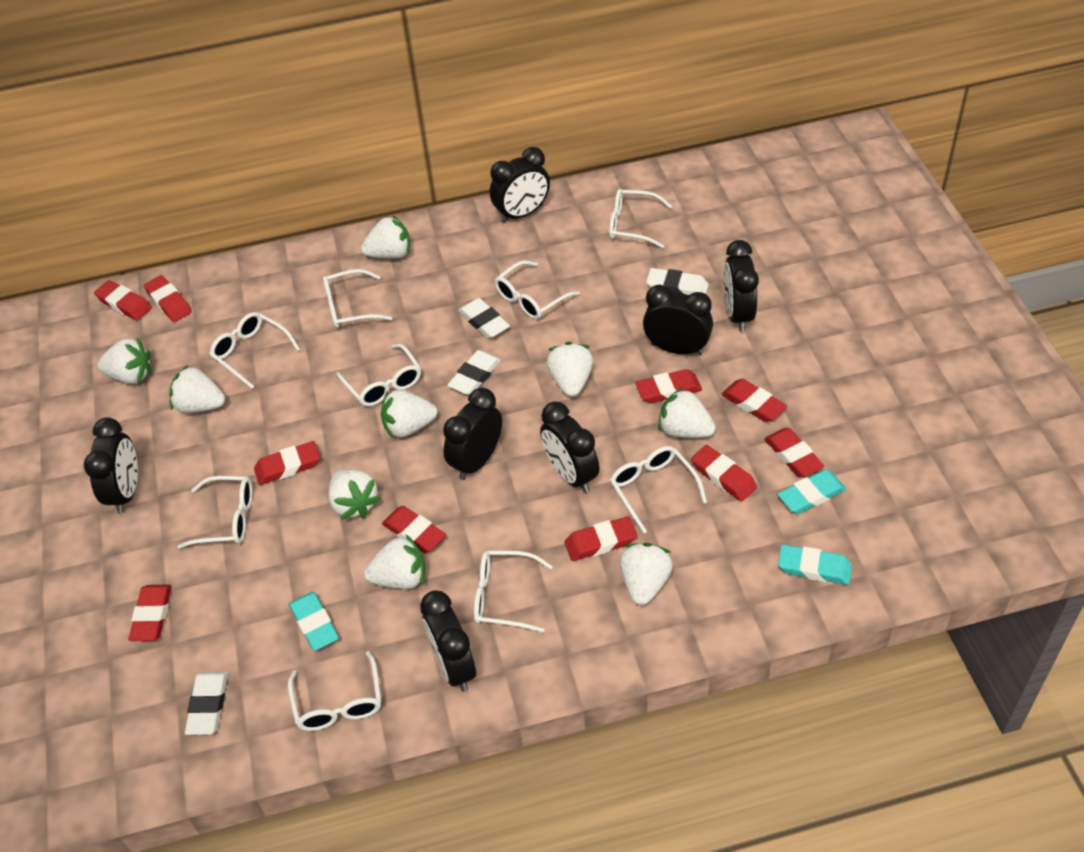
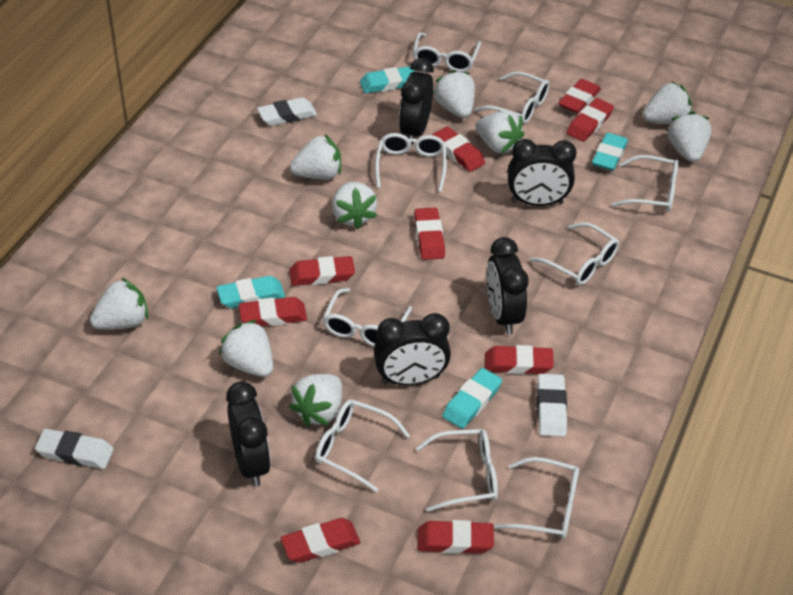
black clock: [84,417,138,514] [420,591,476,692] [443,388,502,480] [490,147,550,223] [540,402,599,493] [643,285,713,355] [724,240,759,332] = 7 -> [226,381,270,486] [374,313,451,385] [399,58,434,145] [486,237,529,335] [508,139,577,206] = 5
red eraser: [94,280,152,320] [129,584,172,641] [144,275,192,322] [254,441,320,485] [382,506,446,553] [565,517,637,561] [635,369,702,403] [691,445,757,502] [721,379,787,422] [764,428,824,477] = 10 -> [239,297,307,326] [281,518,360,563] [289,256,355,286] [414,208,445,260] [417,520,494,554] [432,126,485,172] [485,345,554,374] [558,79,601,114] [567,98,614,142] = 9
turquoise eraser: [289,592,339,651] [777,470,846,514] [778,545,852,585] = 3 -> [216,276,285,309] [360,66,415,94] [442,368,502,429] [592,133,628,171] = 4
white eraser: [185,671,228,735] [447,350,501,395] [458,298,510,339] [646,268,708,295] = 4 -> [35,429,113,469] [257,97,317,126] [537,374,567,437] = 3

